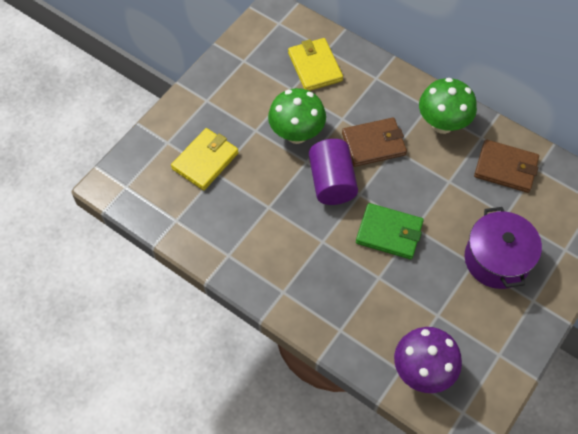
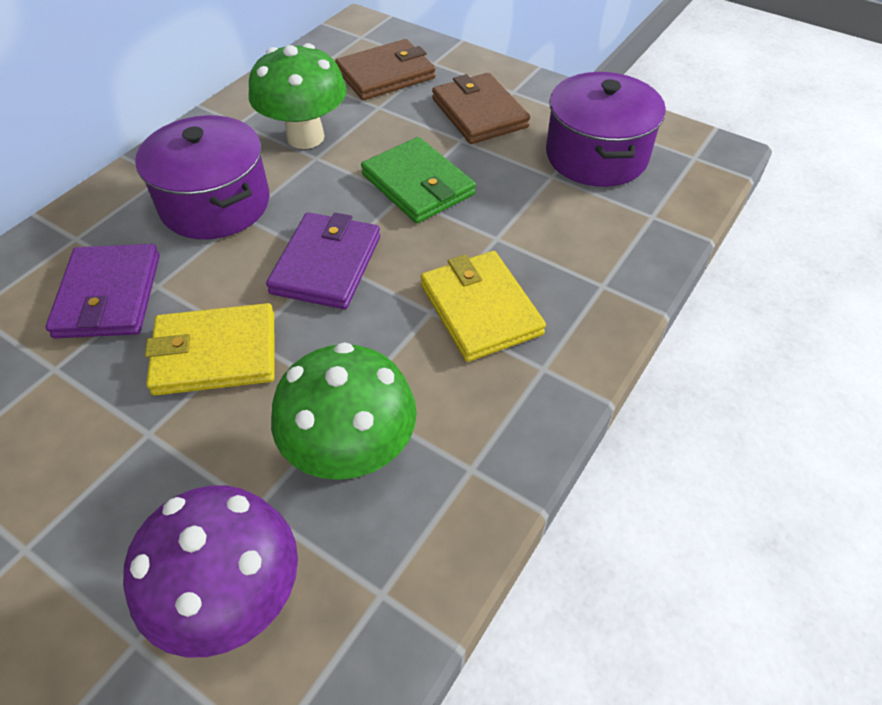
purple cylinder: [309,139,358,205] = 1 -> none = 0
purple pot: [465,207,542,289] = 1 -> [135,115,270,239] [546,72,666,187] = 2
purple wallet: none = 0 -> [45,244,160,338] [266,212,380,309] = 2

